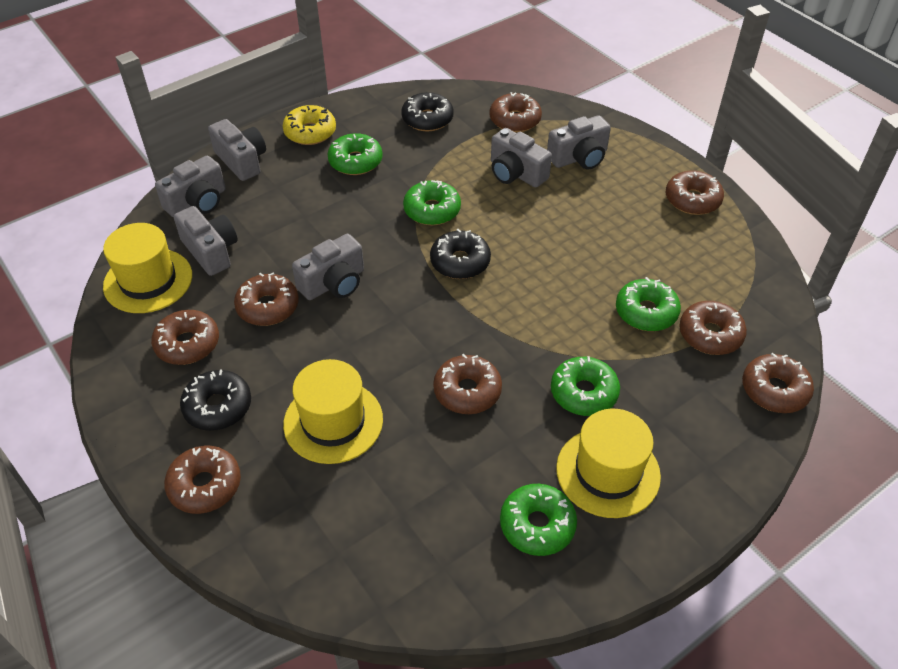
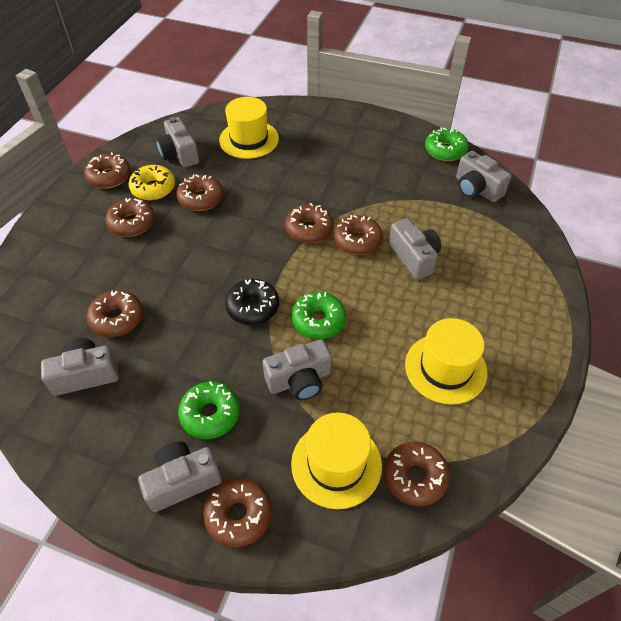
black donut: [180,370,251,431] [401,92,454,131] [430,229,491,279] = 3 -> [225,279,279,325] = 1
green donut: [327,133,383,175] [403,180,461,225] [500,484,577,556] [551,356,620,416] [616,277,681,331] = 5 -> [178,381,240,439] [291,292,346,339] [425,128,469,161] = 3

